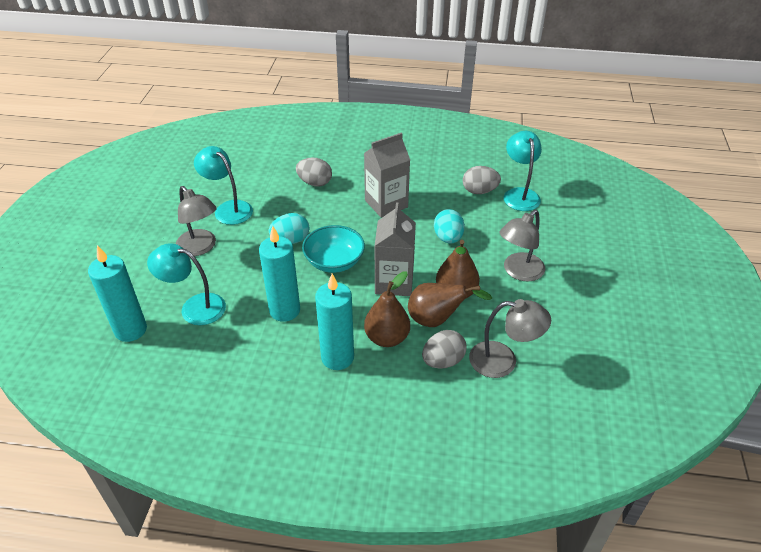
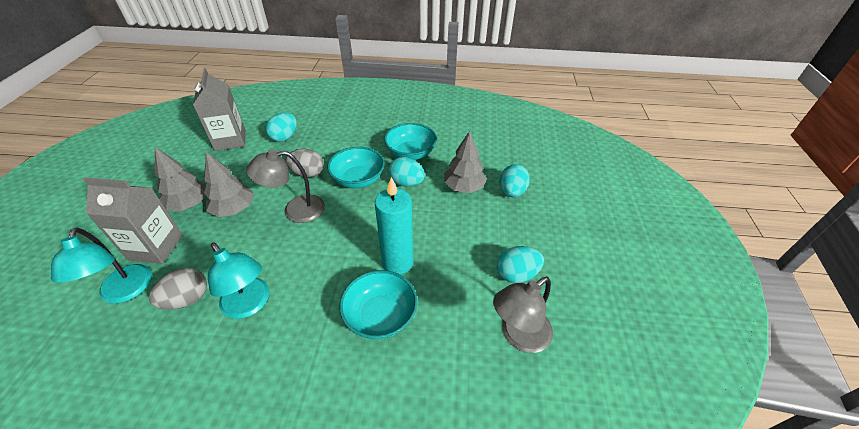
brown pear: [364,271,410,347] [408,283,492,327] [436,240,480,298] = 3 -> none = 0
grey egg: [296,157,332,187] [422,330,467,369] [463,166,501,194] = 3 -> [149,268,207,310] [285,149,324,177] = 2
grey lamp: [176,186,217,256] [469,299,551,378] [499,210,545,282] = 3 -> [246,149,325,223] [493,276,553,353] = 2
grey tree: none = 0 -> [155,147,206,211] [204,152,254,217] [444,131,487,193] = 3
turquoise bowl: [302,225,365,273] = 1 -> [327,147,385,188] [339,270,417,339] [384,123,437,160] = 3
turquoise candle: [88,245,147,342] [259,226,300,322] [315,274,354,370] = 3 -> [375,177,414,275] = 1
turquoise egg: [269,213,309,244] [434,209,465,244] = 2 -> [265,113,297,142] [388,157,425,187] [497,246,544,283] [500,164,530,197] = 4
turquoise lamp: [147,243,226,325] [194,146,253,225] [504,131,542,211] = 3 -> [51,227,152,304] [208,243,269,319] = 2

